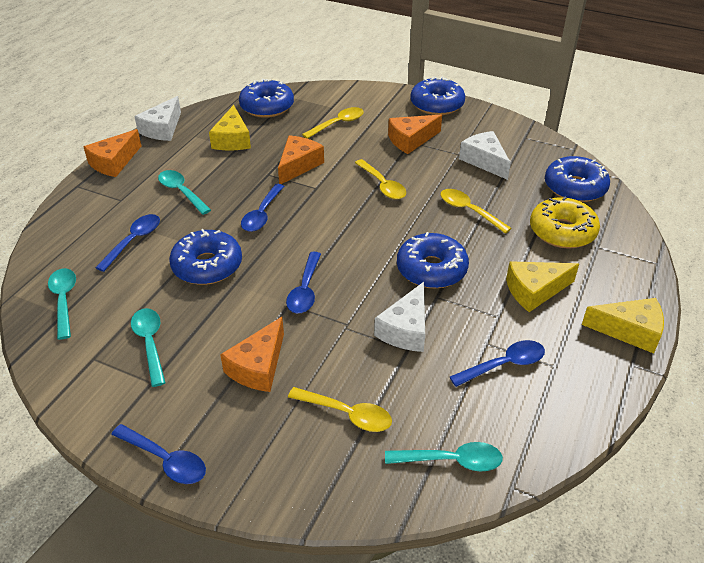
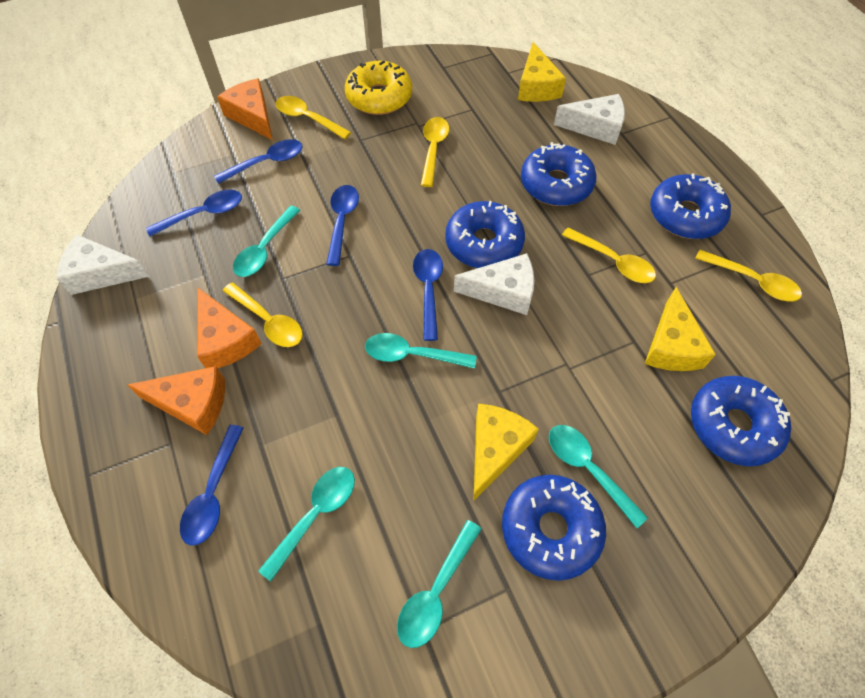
orange cheese: [83,129,141,177] [220,317,284,392] [278,135,324,184] [388,115,442,154] = 4 -> [128,366,225,435] [197,287,262,368] [217,79,273,140] = 3
turquoise spoon: [48,268,76,340] [131,308,166,387] [158,170,211,215] [385,442,503,472] = 4 -> [233,206,300,277] [258,467,355,581] [365,333,477,369] [397,520,482,648] [549,425,648,528] = 5
yellow spoon: [288,387,392,432] [302,107,364,139] [355,159,406,200] [440,189,512,234] = 4 -> [223,282,303,347] [275,96,351,139] [421,117,449,187] [562,227,656,283] [695,250,802,302] = 5

